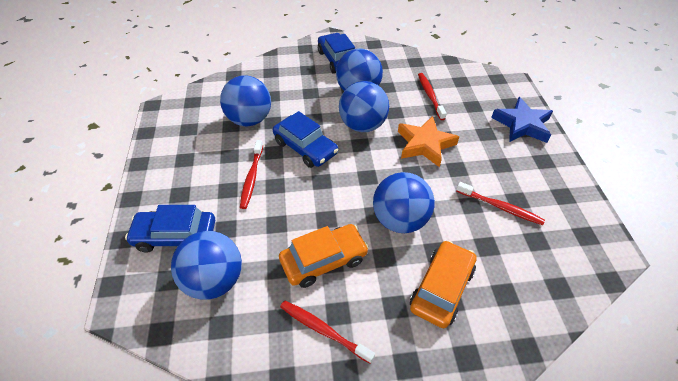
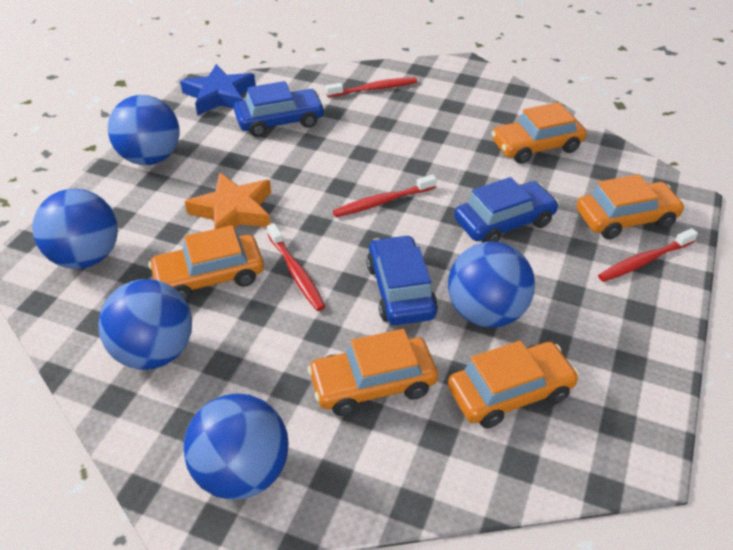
orange car: [279,224,369,288] [410,240,477,328] = 2 -> [148,225,264,300] [307,329,438,416] [448,341,579,428] [491,102,587,164] [577,174,685,239] = 5

